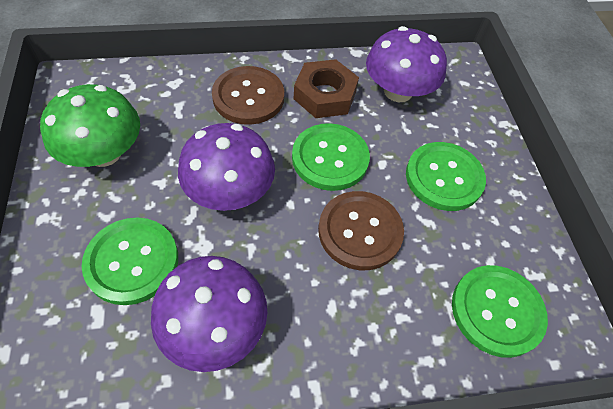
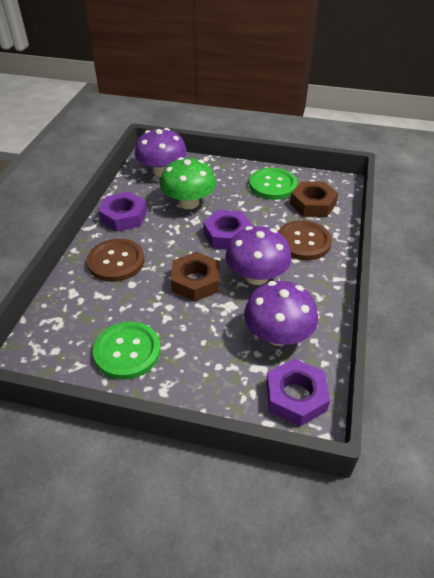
brown nut: [294,59,359,118] = 1 -> [171,252,219,301] [290,181,338,217] = 2
green button: [81,218,178,305] [292,123,370,191] [406,142,486,211] [452,265,548,358] = 4 -> [93,322,161,380] [249,168,297,200] = 2
purple nut: none = 0 -> [98,192,147,232] [203,210,253,250] [266,358,330,426] = 3

